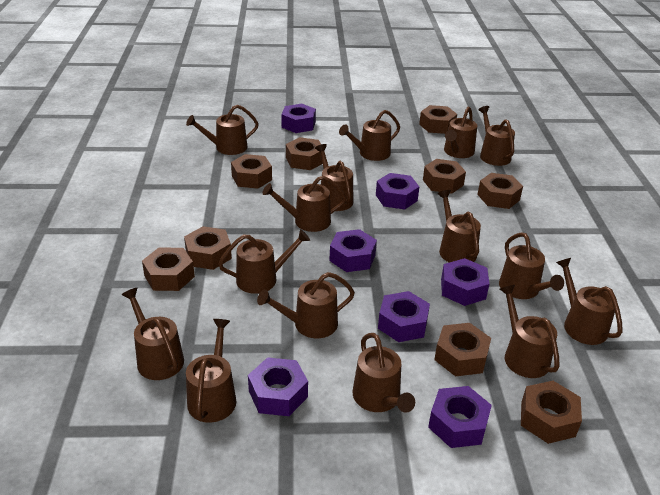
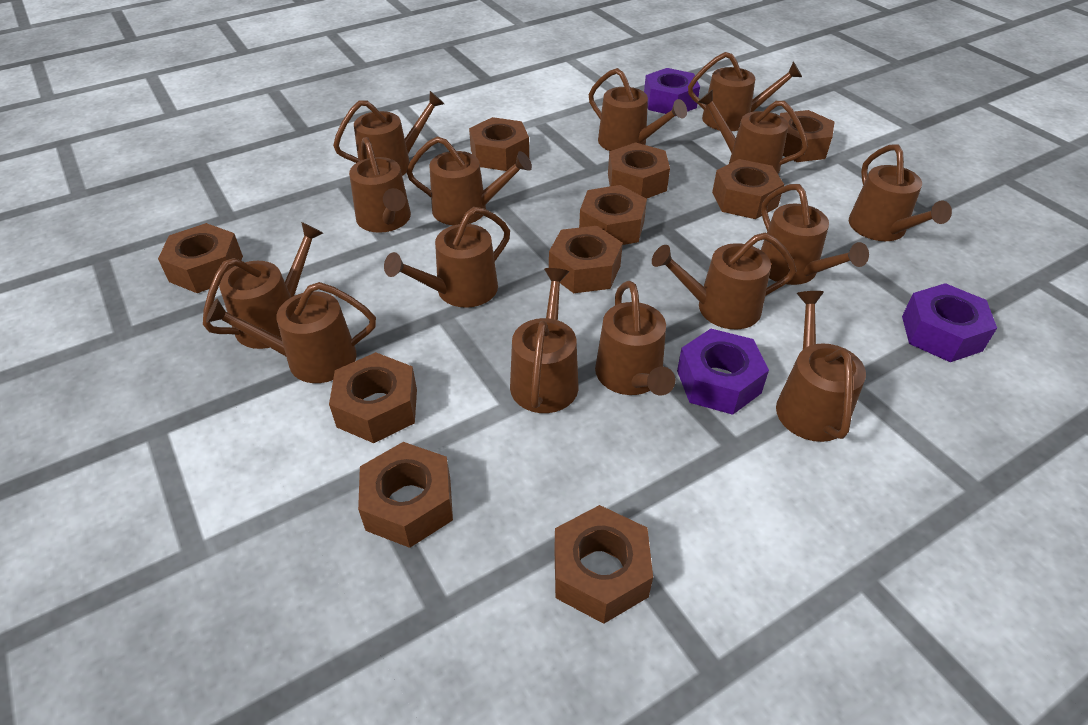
brown nut: [142,247,195,291] [184,226,232,270] [231,154,272,189] [286,137,323,170] [419,105,457,134] [423,159,466,194] [434,323,491,377] [477,173,523,209] [521,381,582,444] = 9 -> [158,223,243,293] [329,352,417,443] [358,442,453,548] [469,117,529,171] [549,226,623,293] [554,505,653,624] [579,185,647,245] [608,142,670,198] [712,159,784,219] [780,110,835,162] = 10
purple nut: [248,357,308,416] [281,104,316,133] [329,229,377,272] [376,173,419,210] [378,291,430,342] [428,386,492,448] [441,258,489,306] = 7 -> [644,68,700,114] [677,329,769,415] [902,283,997,362] = 3

